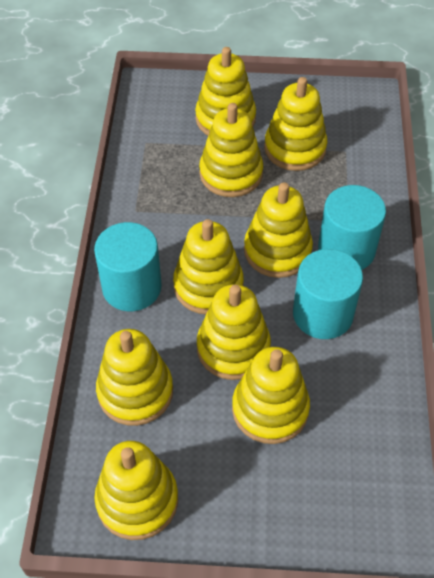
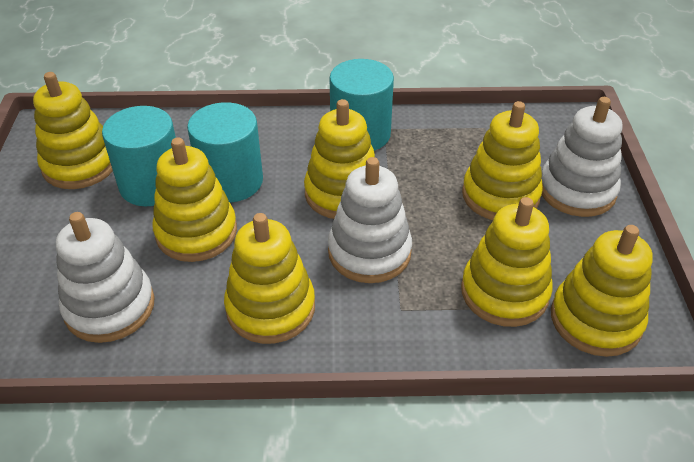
white stacking toy: none = 0 -> [56,212,155,343] [328,157,412,283] [541,97,622,217] = 3
yellow stacking toy: [94,441,178,540] [96,329,173,426] [173,219,244,314] [195,47,256,136] [197,284,271,380] [199,103,263,197] [232,347,310,444] [244,182,313,278] [264,77,328,171] = 9 -> [33,72,113,189] [152,138,237,262] [224,213,315,344] [304,99,375,219] [461,197,553,327] [462,101,543,220] [551,225,653,357] = 7

